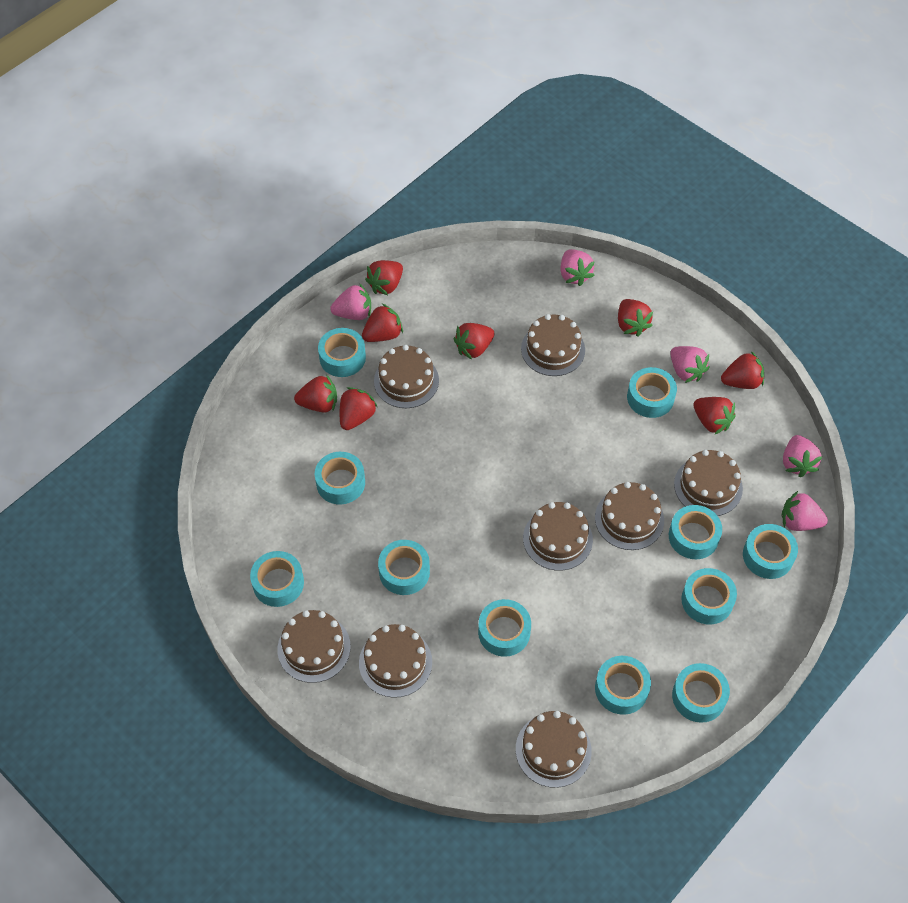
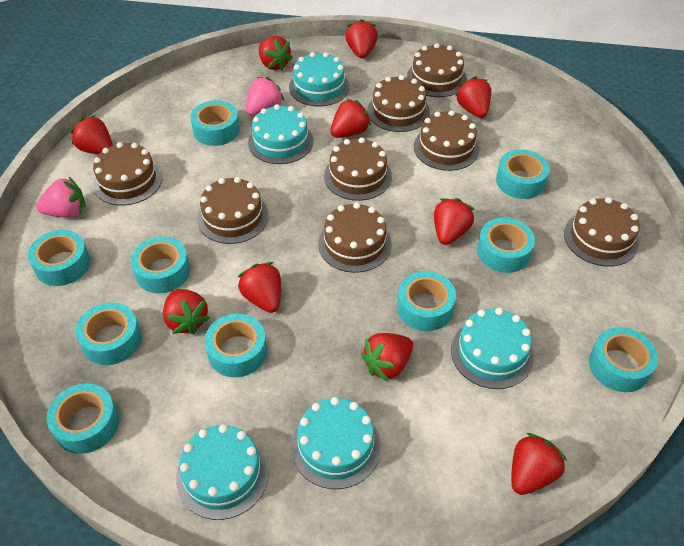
pink strawberry: [330,283,371,320] [560,249,595,286] [670,346,710,383] [781,491,828,531] [783,435,822,477] = 5 -> [36,177,86,218] [246,77,284,116] = 2
red strawberry: [294,374,337,413] [340,387,377,430] [362,304,403,342] [365,260,403,295] [454,323,495,360] [618,299,653,337] [693,397,736,434] [721,351,764,389] = 8 -> [70,115,113,154] [163,289,210,334] [238,262,281,313] [259,36,293,71] [330,99,371,138] [345,19,378,58] [361,333,413,382] [434,198,474,245] [455,76,491,118] [511,433,567,495] = 10
turquoise cake: none = 0 -> [176,424,269,520] [248,104,313,164] [289,52,350,106] [291,397,381,489] [451,308,534,389] = 5
turquoise tape: [250,551,304,607] [315,452,365,504] [318,328,366,377] [378,540,430,595] [478,599,531,657] [595,656,651,715] [627,367,677,418] [669,505,722,559] [672,663,730,723] [681,568,737,624] [743,524,798,579] = 11 -> [28,230,90,286] [47,383,119,454] [75,302,141,365] [131,237,190,293] [190,100,240,146] [205,314,267,377] [397,271,456,331] [477,218,535,273] [496,149,550,199] [589,327,658,392] = 10

